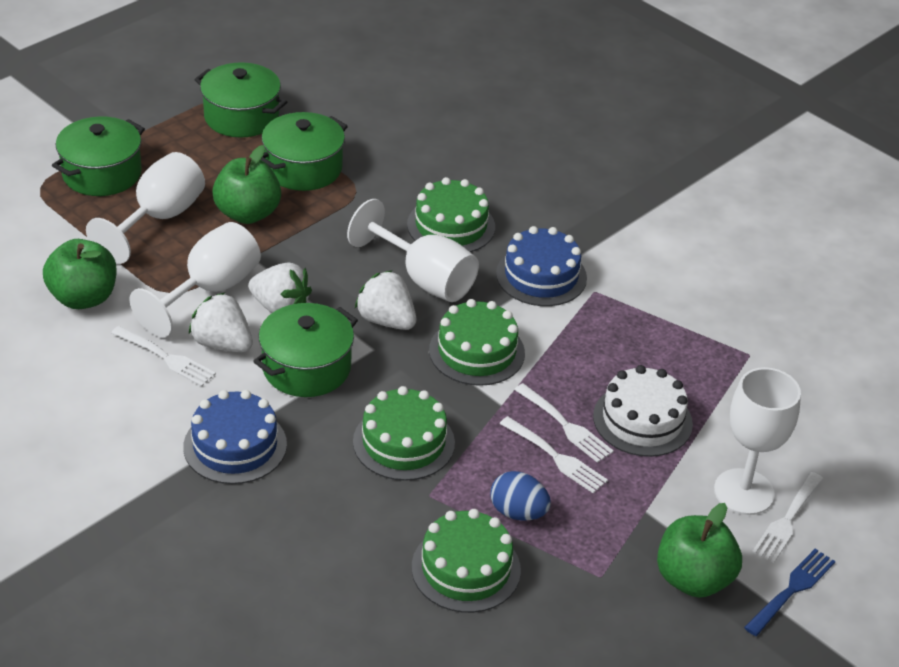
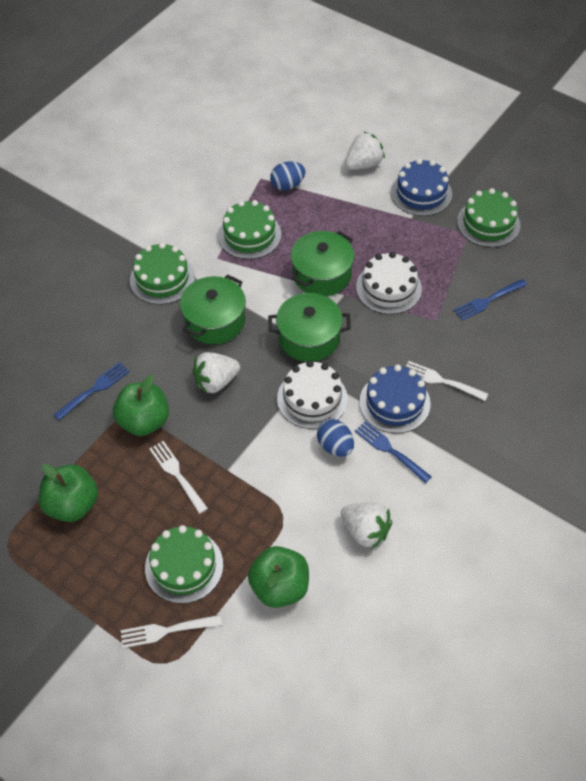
blue egg: [490,471,551,520] = 1 -> [270,161,306,191] [317,419,354,457] = 2
blue fork: [744,549,836,636] = 1 -> [53,362,130,421] [355,421,432,483] [454,279,527,321] = 3
green pot: [52,116,145,196] [194,62,287,137] [253,303,358,397] [261,112,348,191] = 4 -> [180,274,246,344] [268,293,351,362] [291,231,354,296] = 3
white cake: [593,365,693,457] = 1 -> [277,361,348,429] [356,252,422,314] = 2
white fork: [111,326,216,387] [500,416,608,493] [514,383,614,463] [752,472,823,563] = 4 -> [121,615,222,648] [149,441,208,514] [406,361,488,401] = 3
white goblet: [86,152,205,264] [129,222,261,337] [347,199,479,302] [714,367,801,515] = 4 -> none = 0

